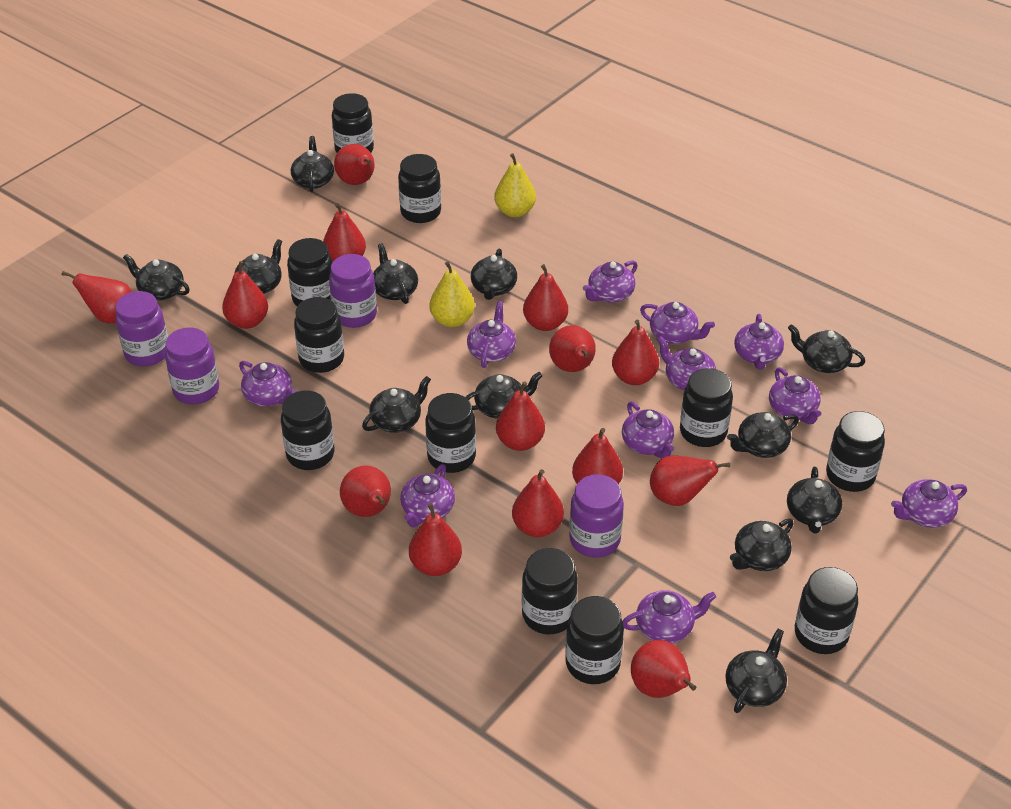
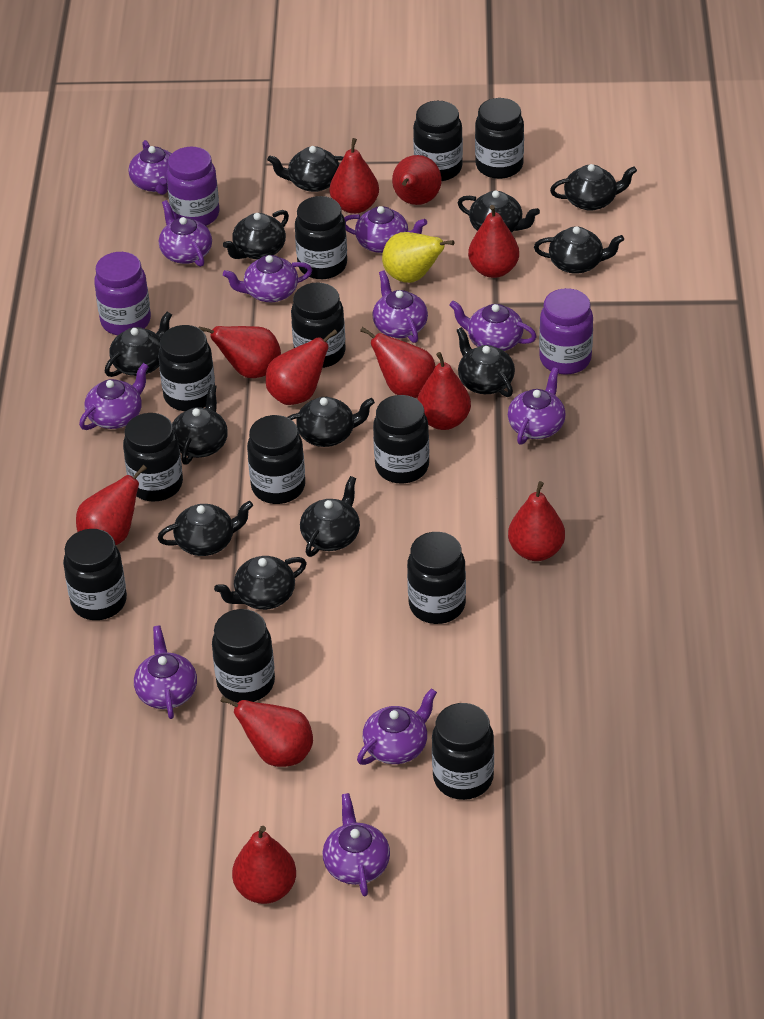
black jar: [281,390,335,470] [287,238,332,306] [294,297,344,373] [332,93,374,153] [398,154,441,223] [425,393,476,473] [522,548,578,634] [565,596,624,684] [680,368,733,447] [795,567,858,654] [826,411,885,492] = 11 -> [63,529,127,620] [123,413,183,502] [158,325,215,411] [212,609,275,702] [247,415,305,504] [291,282,346,368] [295,196,347,279] [373,395,429,484] [407,532,466,624] [413,101,463,181] [432,703,494,800] [475,98,524,179] = 12
purple jar: [115,291,168,366] [165,327,219,404] [329,254,377,328] [569,474,624,558] = 4 -> [94,252,151,336] [166,147,220,226] [539,288,593,375] = 3
red pear: [62,271,132,324] [222,261,268,329] [323,203,366,262] [334,144,374,185] [340,465,391,517] [409,503,462,576] [496,381,545,451] [512,469,564,537] [523,264,568,331] [549,325,596,372] [572,428,623,484] [612,320,659,385] [631,640,697,698] [650,456,730,506] = 14 -> [76,465,147,545] [199,326,281,378] [220,696,313,767] [232,826,296,904] [266,329,337,405] [330,138,379,214] [360,327,436,398] [392,155,442,205] [417,352,471,430] [468,205,519,278] [508,481,565,561] = 11
yellow pear: [430,261,475,327] [494,153,536,217] = 2 -> [382,232,454,283] = 1

